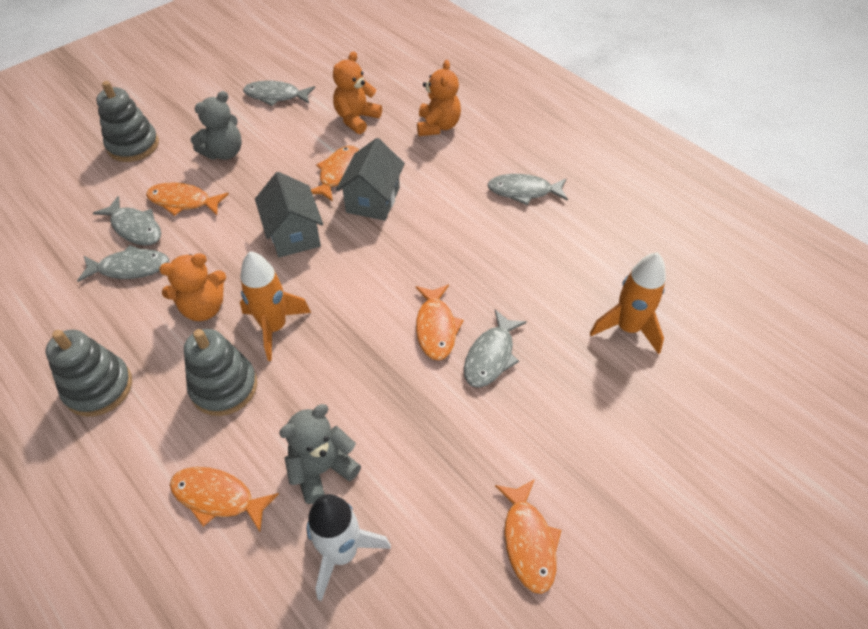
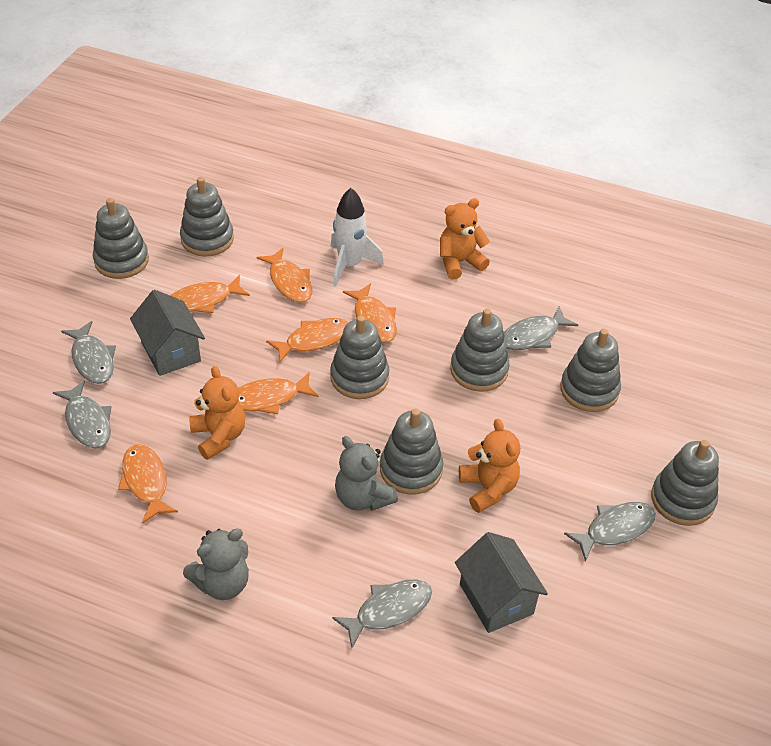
grey stacking toy: [46,330,132,417] [96,81,159,162] [184,329,257,416] = 3 -> [93,198,149,279] [180,177,234,257] [330,315,389,399] [380,408,443,494] [450,308,509,392] [560,329,621,412] [651,440,719,526] = 7
orange fish: [146,182,229,216] [170,467,279,532] [311,146,359,202] [415,285,464,360] [495,479,561,594] = 5 -> [118,444,178,524] [170,275,250,313] [238,372,318,414] [256,248,312,303] [266,318,348,362] [343,283,397,343] = 6
orange rocket: [240,251,311,361] [590,252,666,354] = 2 -> none = 0

